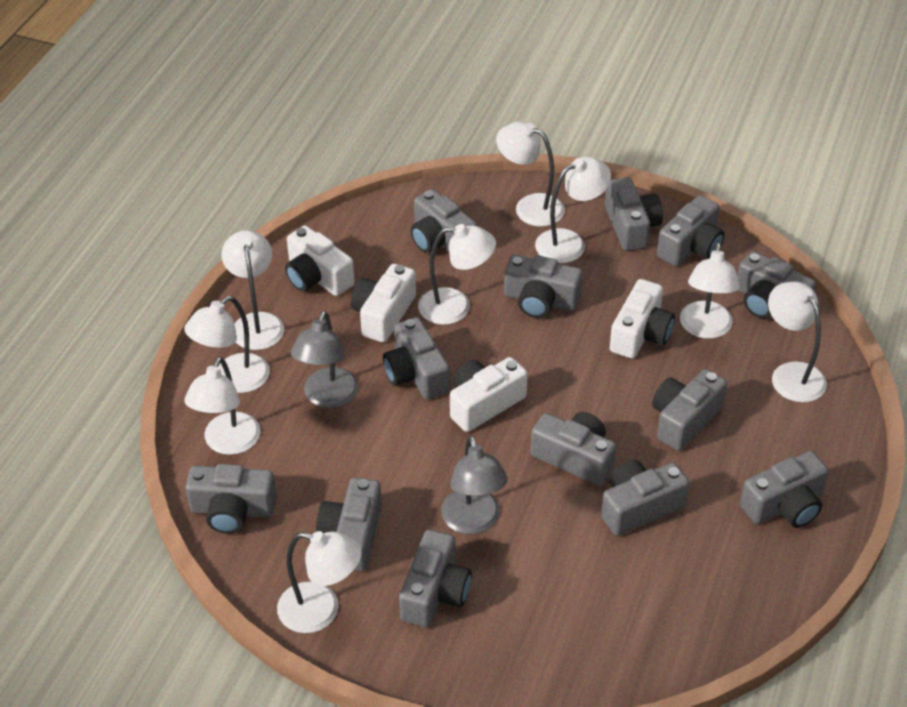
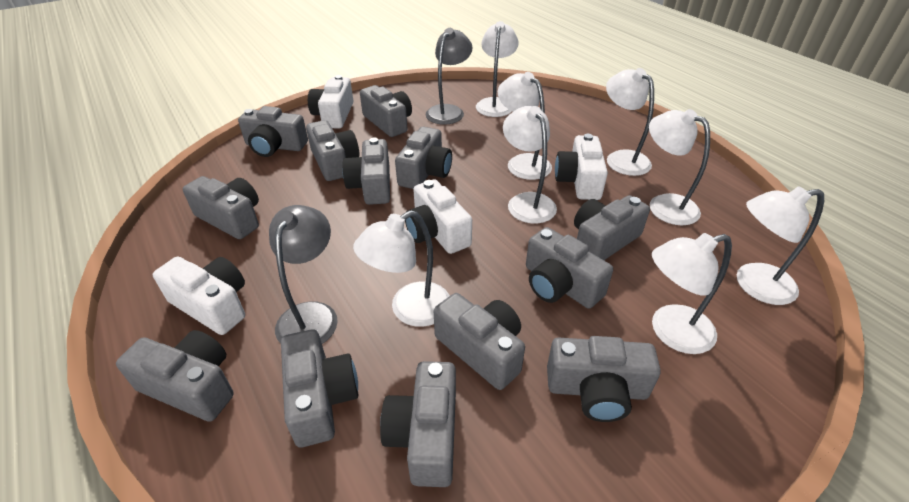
white lamp: [184,296,270,393] [184,357,261,455] [221,230,284,350] [277,531,361,633] [418,224,496,325] [496,122,565,227] [535,157,611,263] [680,243,740,339] [768,282,827,402] = 9 -> [353,210,450,327] [476,21,518,117] [498,72,552,180] [503,106,557,223] [606,68,654,176] [649,109,710,225] [652,233,732,354] [737,186,824,305] = 8

